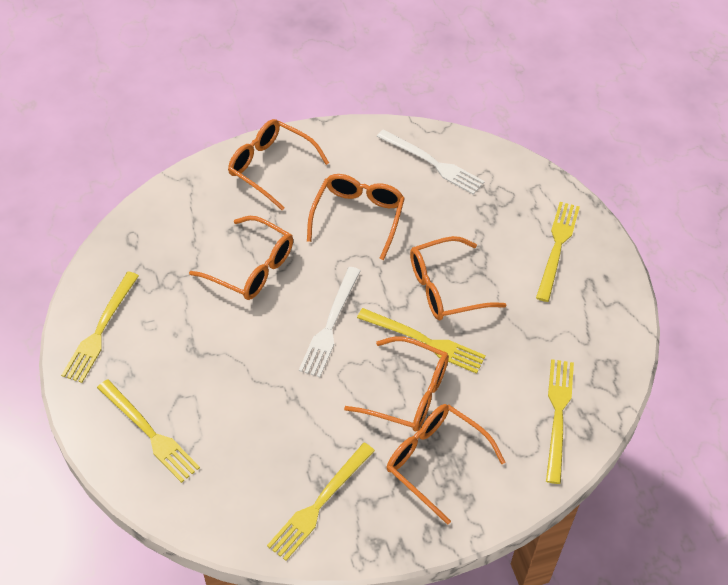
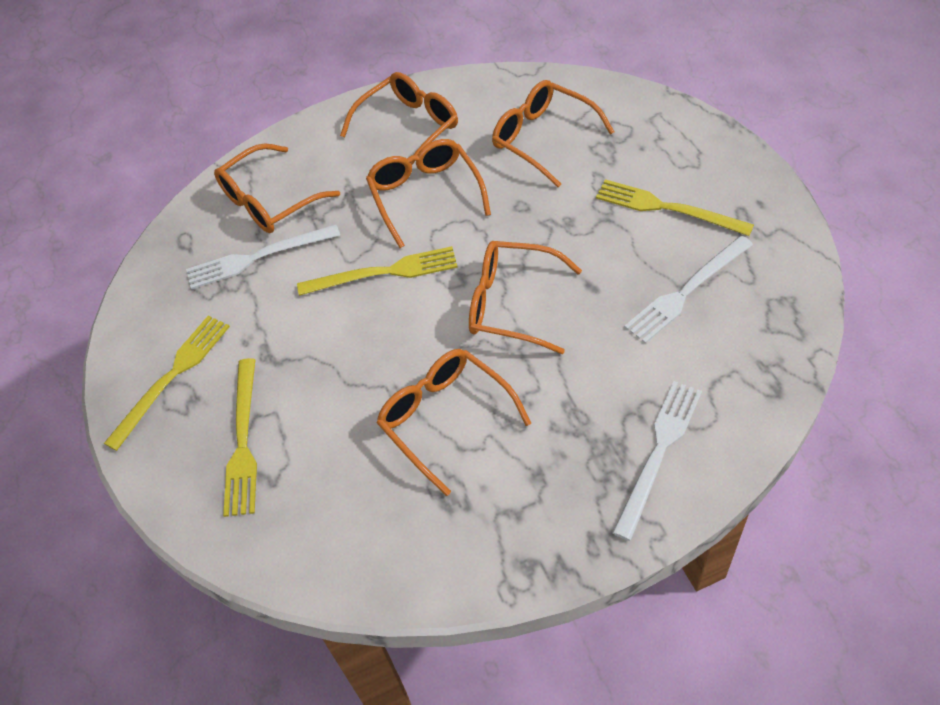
white fork: [299,267,361,377] [377,129,485,195] = 2 -> [186,225,340,289] [612,381,702,541] [624,236,753,343] = 3
yellow fork: [61,272,139,383] [97,379,200,483] [267,443,375,561] [357,308,486,374] [536,202,580,302] [546,359,574,484] = 6 -> [104,315,230,451] [223,358,257,517] [297,246,458,296] [596,179,754,236] = 4

